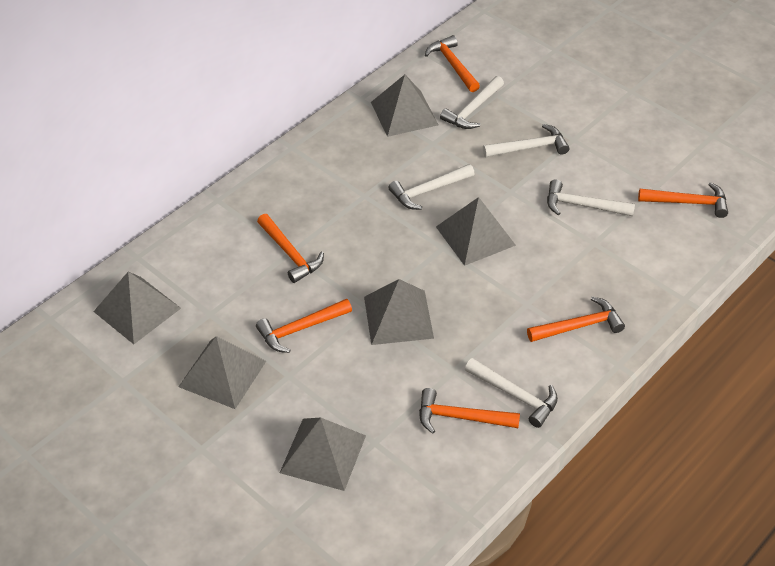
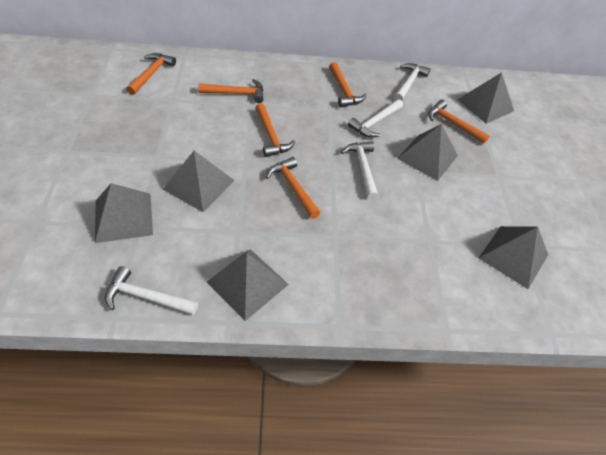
white hammer: [388,164,475,210] [440,76,504,129] [465,358,558,428] [483,124,569,157] [547,179,635,216] = 5 -> [105,266,198,315] [341,141,378,200] [348,99,403,137] [394,63,430,101] = 4

